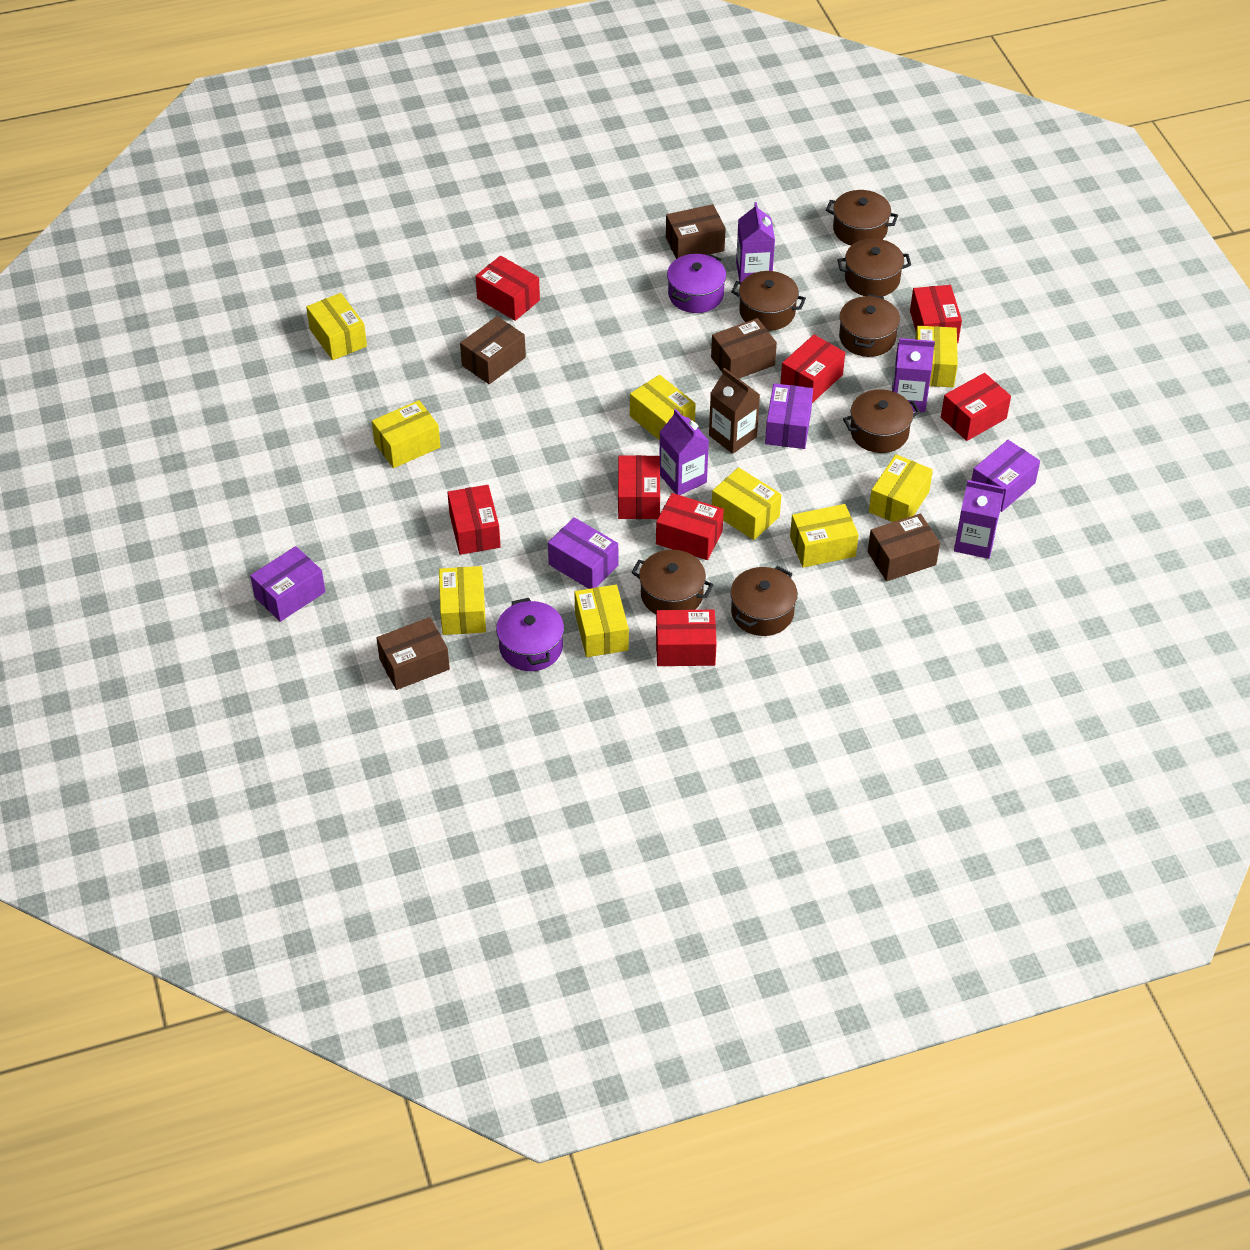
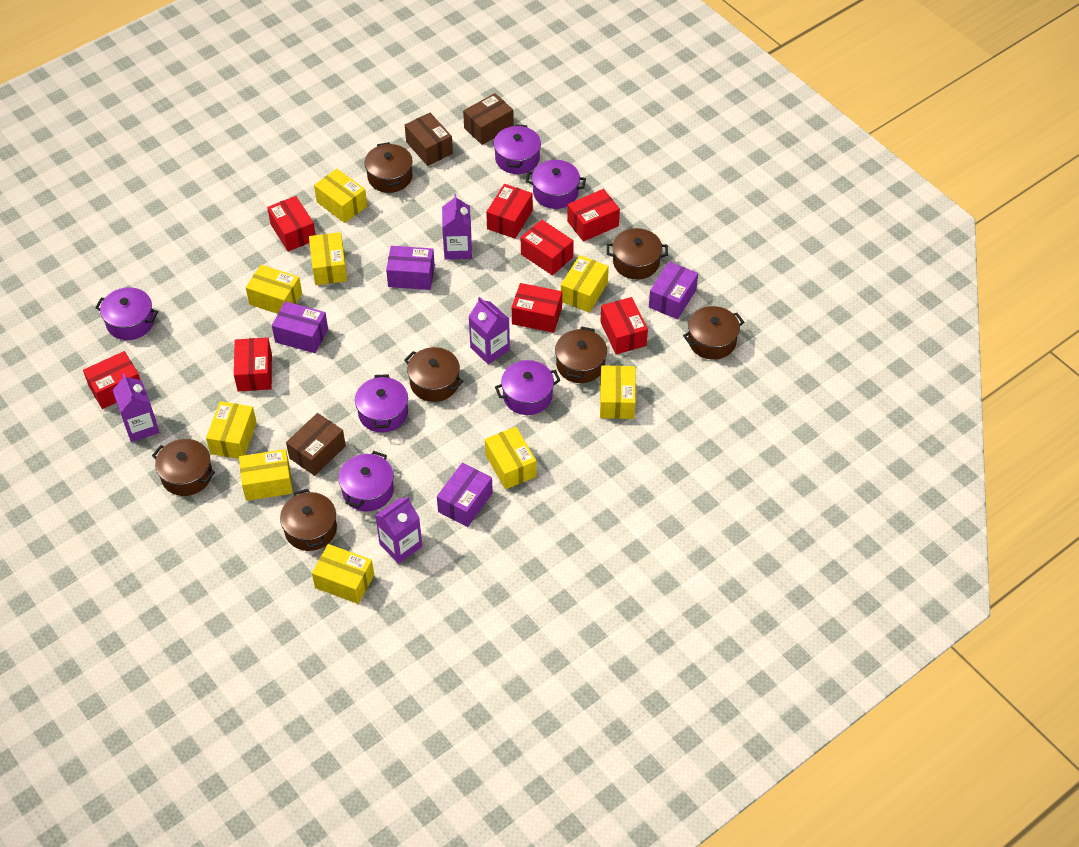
brown box: [376,617,450,690] [460,316,526,384] [666,204,726,259] [711,318,777,379] [868,513,940,581] = 5 -> [286,413,346,476] [405,113,453,166] [463,93,514,145] = 3
brown carton: [709,368,760,454] = 1 -> none = 0
purple pot: [496,598,564,671] [667,253,726,313] = 2 -> [95,287,158,340] [339,451,394,512] [355,374,408,432] [494,124,541,174] [495,360,560,415] [526,160,586,209] = 6

